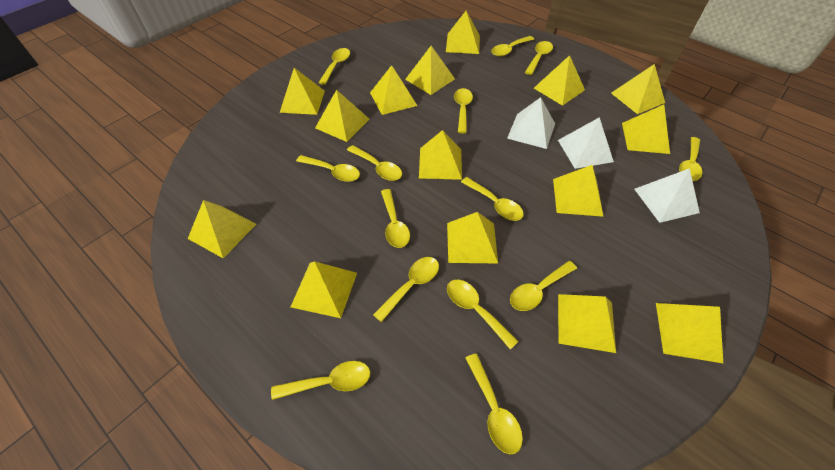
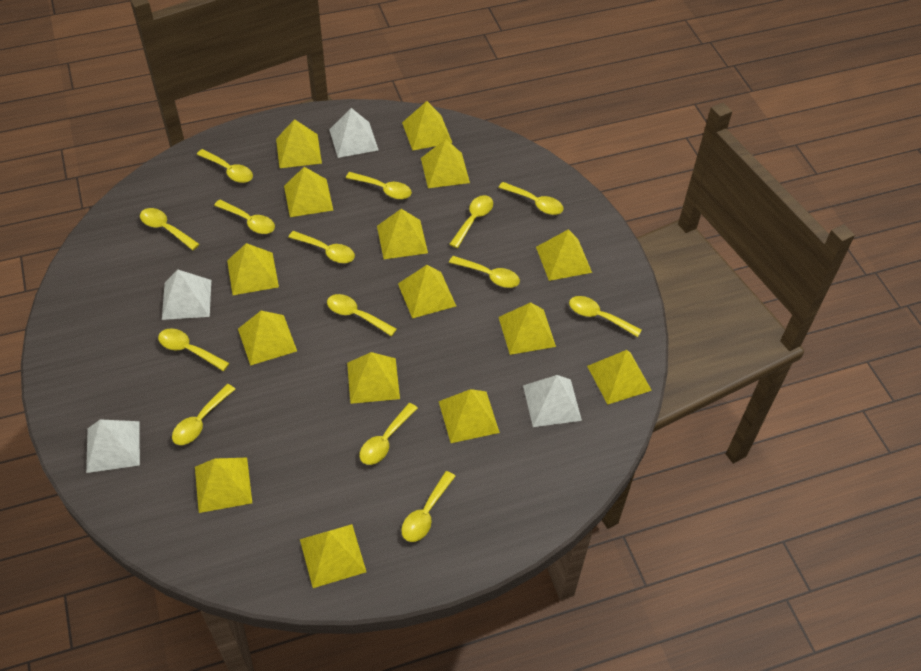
white pyramid: [507,97,555,149] [558,117,614,169] [634,168,700,223] = 3 -> [86,419,140,473] [162,270,211,320] [329,108,379,158] [523,375,582,427] = 4

